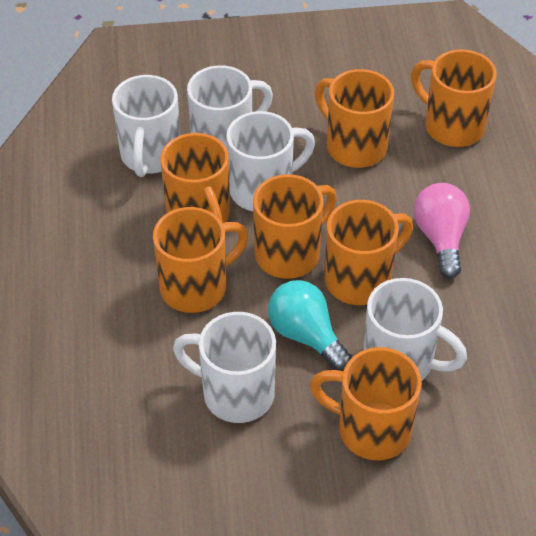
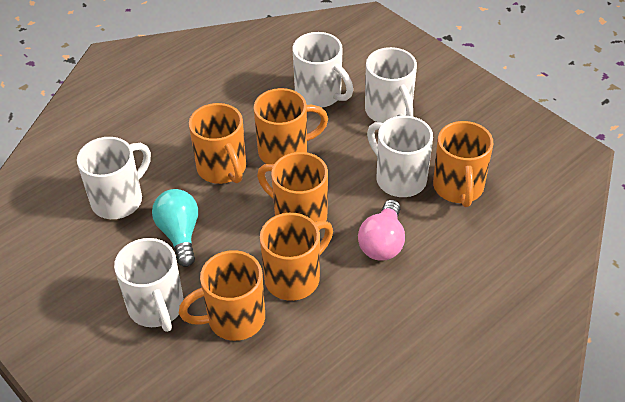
orange mug: [153,207,248,313] [160,133,230,223] [253,174,337,279] [310,347,422,460] [315,69,394,168] [325,200,413,305] [411,49,497,147] = 7 -> [179,250,265,341] [189,103,246,184] [254,88,328,164] [257,152,328,230] [260,213,333,301] [433,121,493,207] = 6

